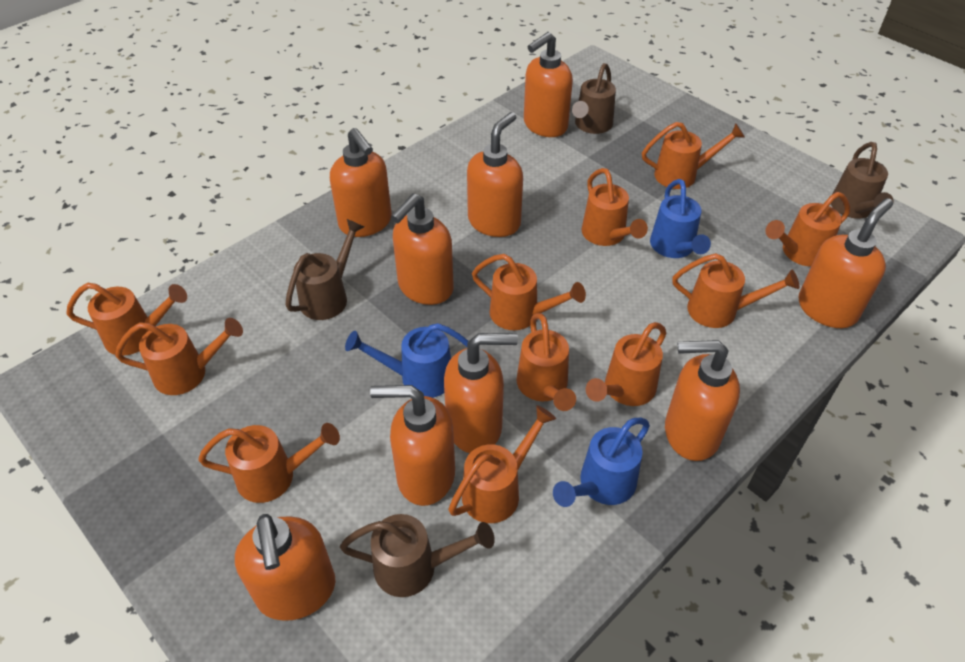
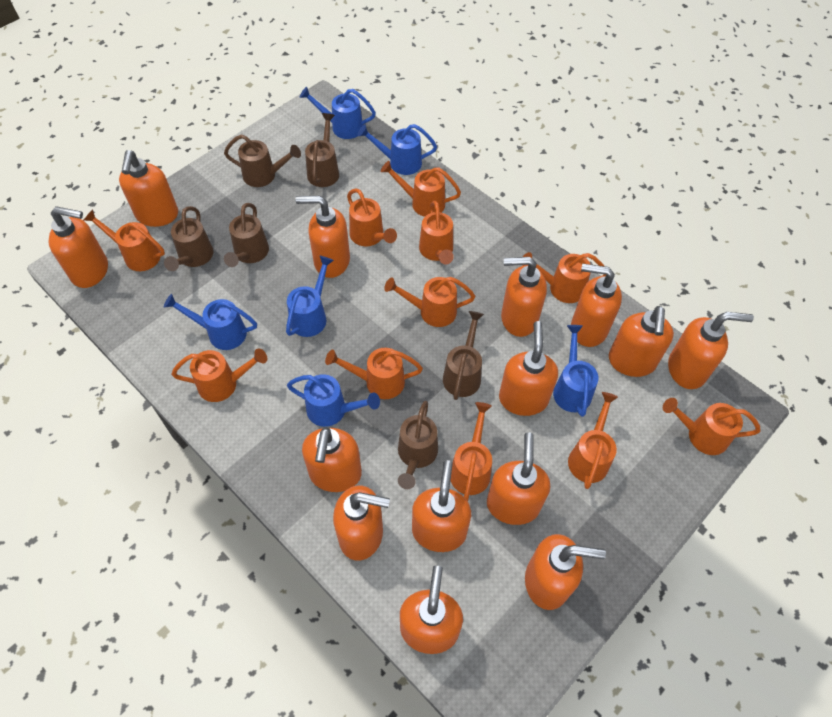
blue watering can: [345,323,468,398] [553,418,650,507] [650,179,711,258] = 3 -> [164,294,257,350] [286,256,334,337] [287,374,380,427] [300,87,376,139] [358,124,437,175] [553,325,599,417] = 6
brown watering can: [285,219,364,320] [340,514,495,597] [572,63,616,134] [831,142,893,219] = 4 -> [164,206,214,271] [224,134,301,187] [224,203,269,267] [305,113,339,187] [398,401,438,489] [443,311,484,400] = 6
orange soap dispenser: [235,514,335,621] [330,128,392,237] [370,385,455,506] [391,193,454,305] [444,333,518,453] [467,112,523,237] [524,32,573,137] [665,340,740,461] [798,198,893,328] = 9 -> [48,206,108,288] [119,150,178,227] [295,196,350,278] [302,427,362,492] [333,485,390,561] [400,566,463,654] [412,460,471,552] [487,432,550,525] [499,321,558,416] [501,257,547,337] [525,534,606,610] [571,264,622,347] [609,306,674,377] [668,312,754,389] = 14

